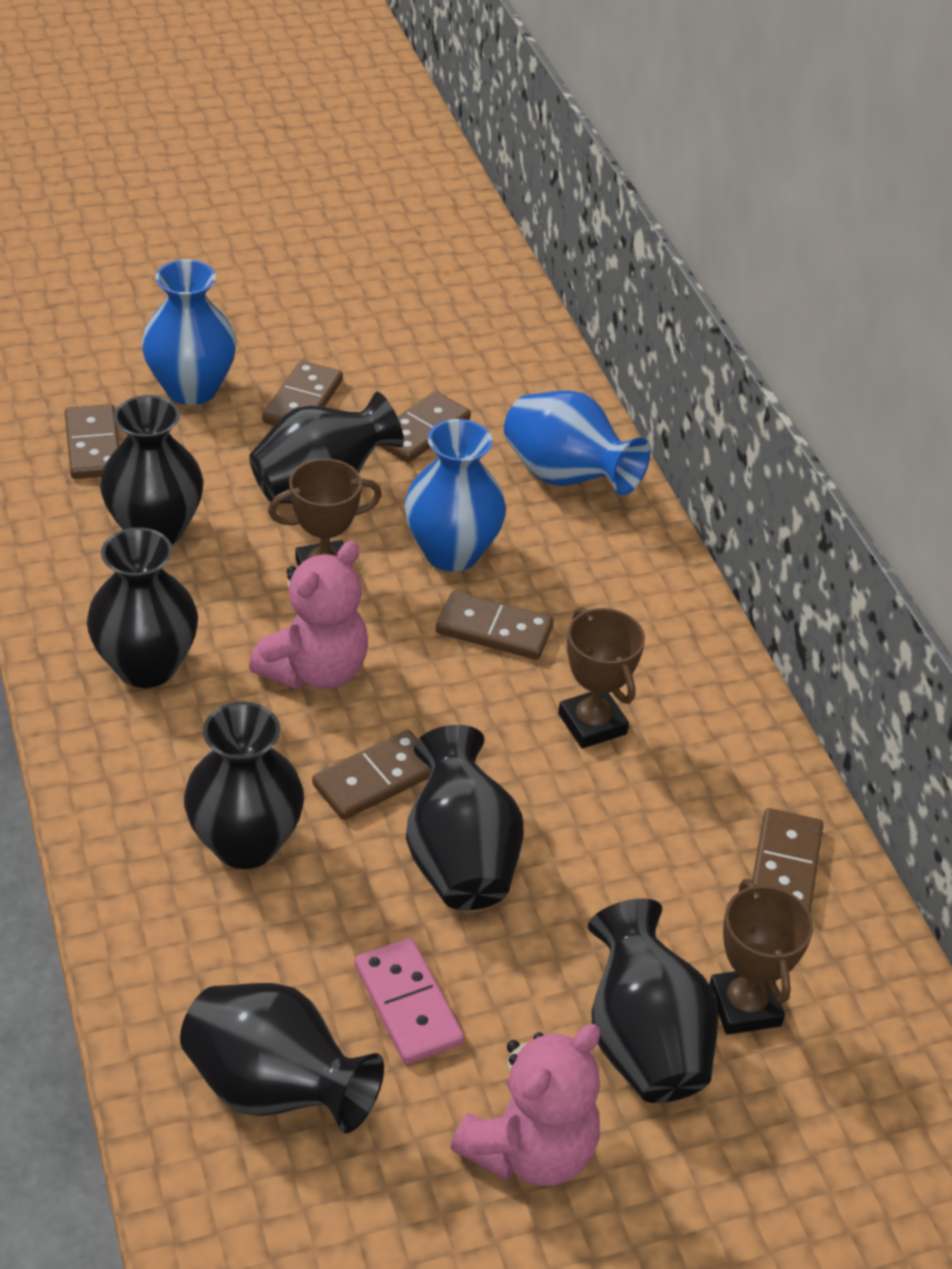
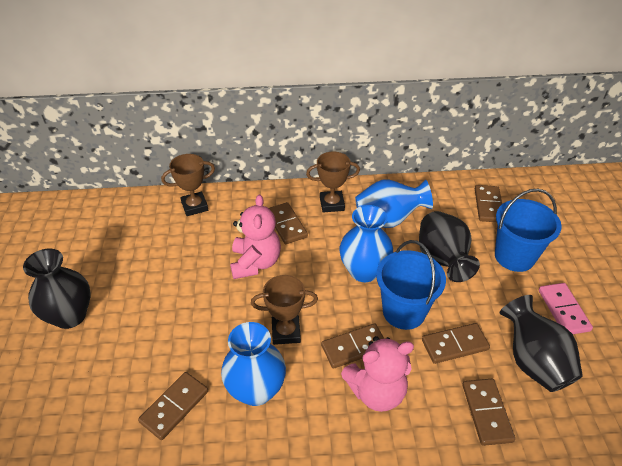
black vase: [87,527,198,688] [100,395,204,545] [180,983,384,1133] [184,702,304,869] [249,392,404,503] [406,725,524,910] [588,899,719,1103] = 7 -> [23,249,90,329] [419,211,480,282] [499,295,583,392] = 3
blue bucket: none = 0 -> [376,240,446,330] [495,189,562,272] = 2

